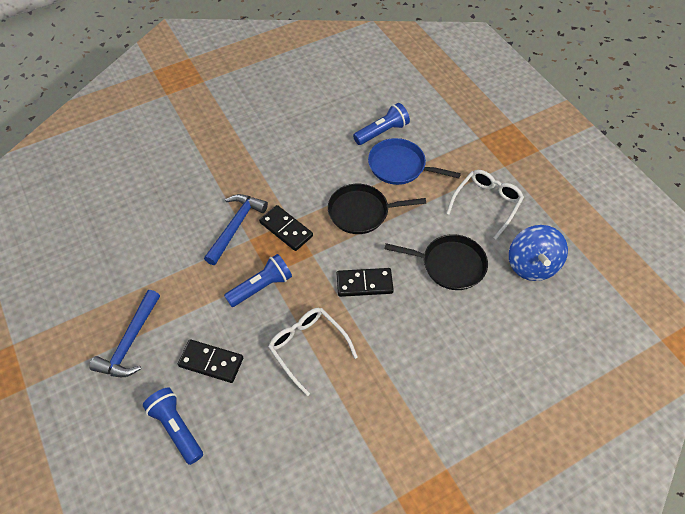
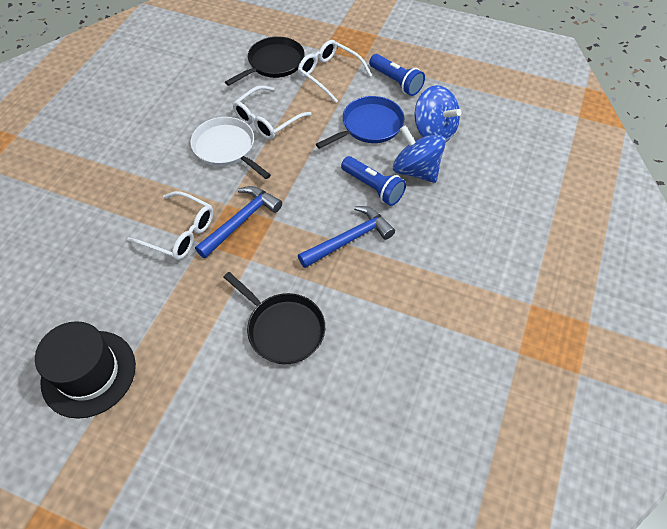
black domino: [178,339,243,383] [259,205,313,251] [337,268,394,297] = 3 -> none = 0
black hat: none = 0 -> [35,321,136,419] = 1
blue flashlight: [143,388,203,465] [224,254,292,307] [353,103,410,145] = 3 -> [341,156,406,206] [369,54,425,96] = 2
blue spinning top: [509,225,568,281] = 1 -> [393,125,446,183] [415,85,462,142] = 2
white glasses: [268,308,358,396] [446,170,524,239] = 2 -> [127,191,213,260] [232,85,312,140] [298,40,372,103] = 3
white pan: none = 0 -> [191,117,271,179] = 1

